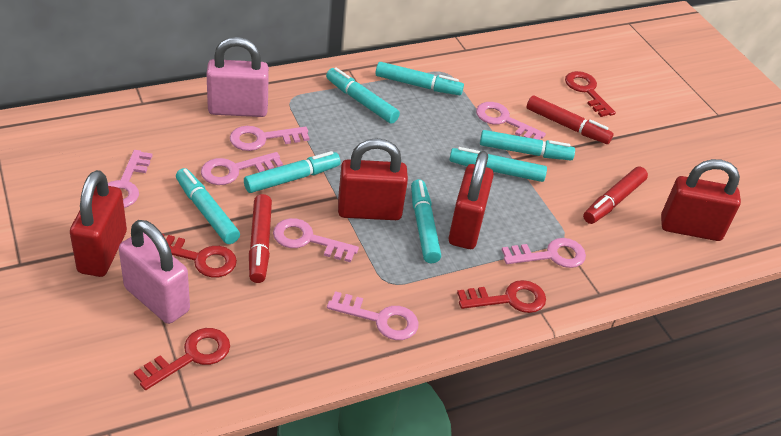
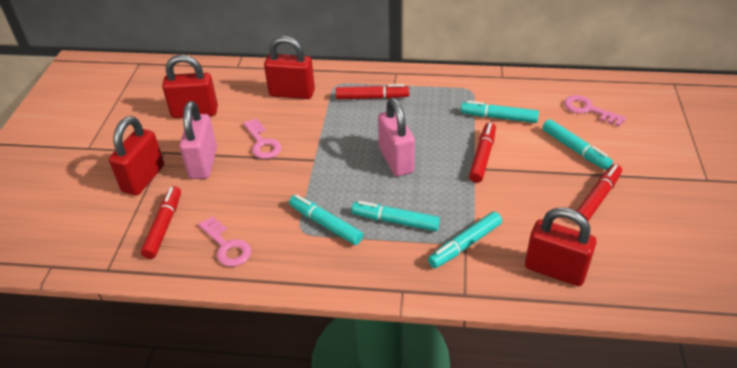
pink key: [108,150,153,208] [201,152,283,185] [230,126,309,151] [273,218,359,262] [327,291,419,340] [476,102,546,140] [502,238,586,268] = 7 -> [198,216,251,267] [243,118,282,159] [564,95,626,126] = 3
red key: [134,328,230,390] [162,234,237,278] [457,280,546,313] [565,71,616,117] = 4 -> none = 0
red marker: [249,194,272,283] [527,95,614,144] [583,167,648,224] = 3 -> [141,186,181,259] [336,84,409,99] [469,122,496,183] [577,164,622,221] = 4
turquoise marker: [176,168,240,244] [244,151,341,193] [326,67,400,124] [376,62,464,95] [411,179,441,263] [449,147,547,182] [480,130,575,160] = 7 -> [289,195,363,245] [352,201,440,231] [428,211,502,268] [461,101,539,123] [542,119,613,170] = 5

